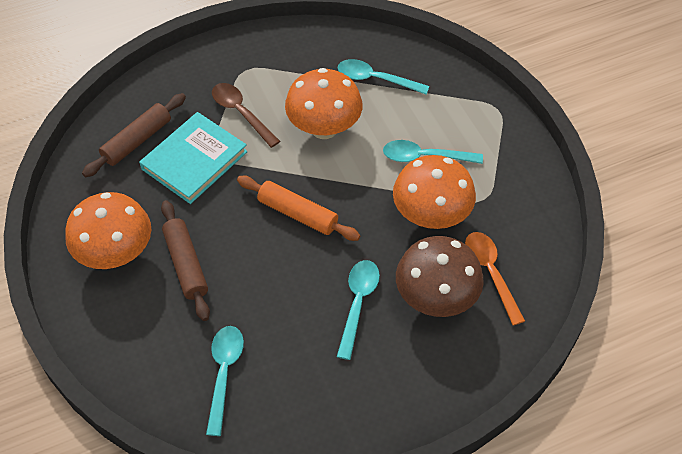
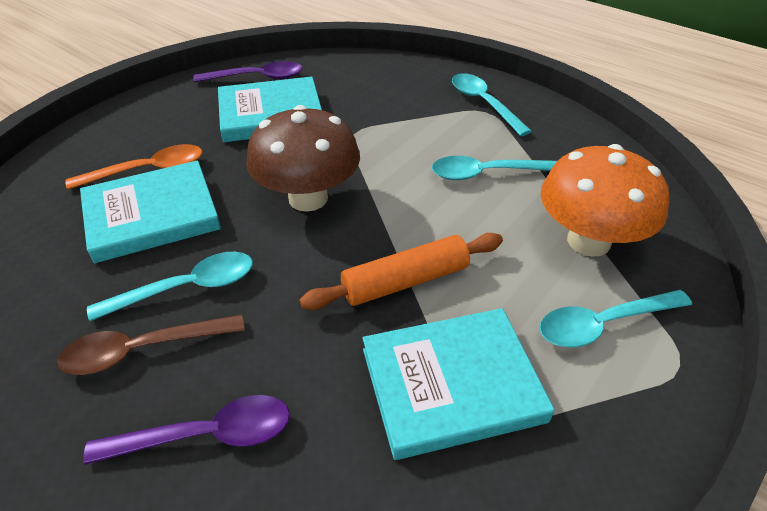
brown rolling pin: [82,93,186,177] [161,200,210,321] = 2 -> none = 0
orange mushroom: [65,192,151,269] [285,68,363,139] [393,155,476,229] = 3 -> [541,144,669,257] = 1
purple spoon: none = 0 -> [83,395,290,465] [193,61,303,82] = 2
turquoise book: [139,112,248,204] = 1 -> [80,160,221,263] [218,77,322,142] [363,308,555,460] = 3

